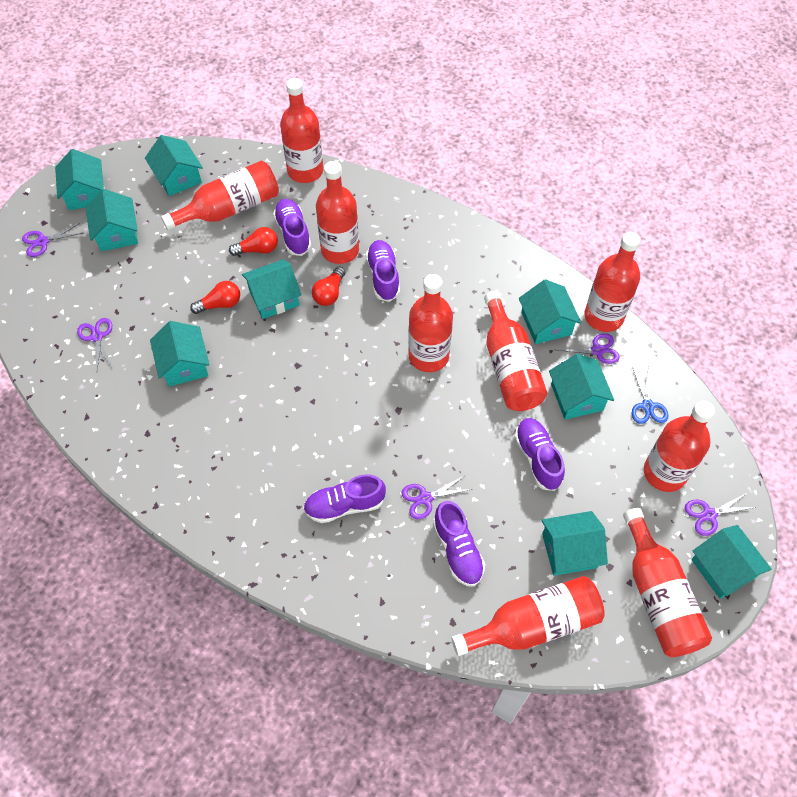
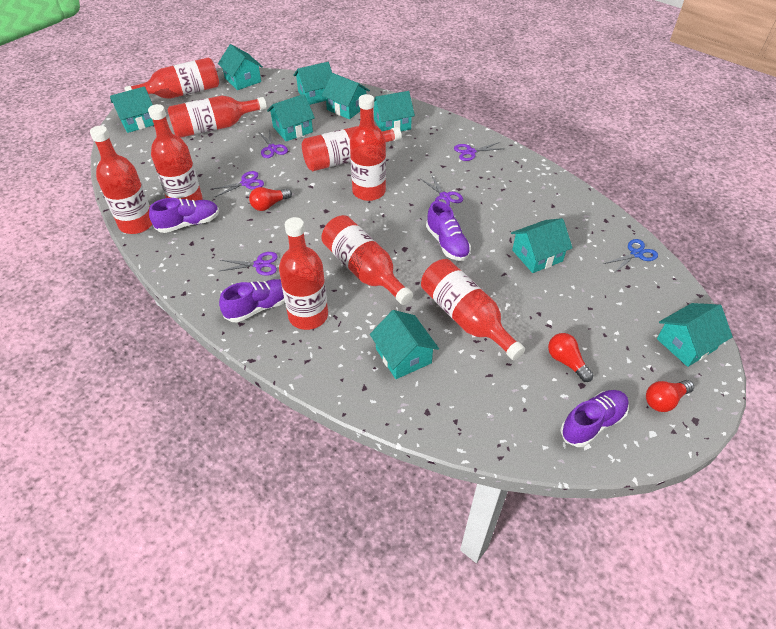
purple shoe: [273,199,311,256] [303,474,386,523] [366,240,400,302] [433,501,485,587] [514,418,565,491] = 5 -> [149,198,219,233] [219,279,285,322] [426,201,471,261] [560,390,629,447] = 4

